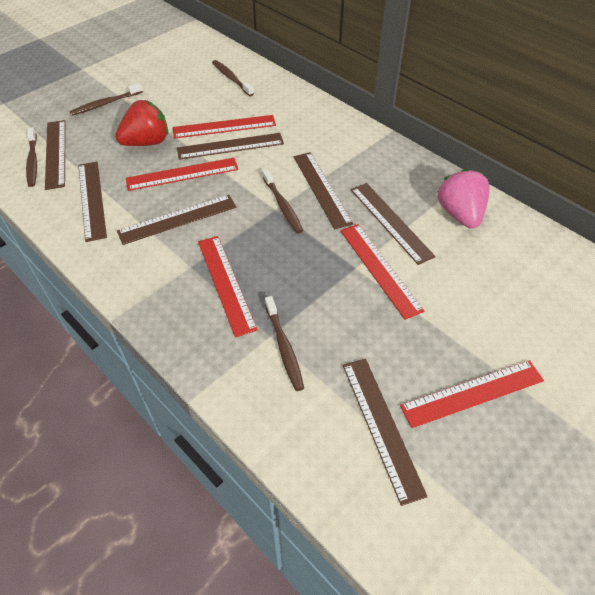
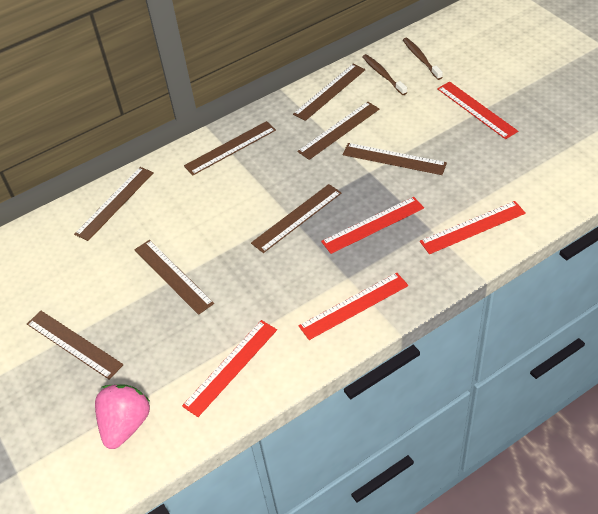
brown ruler: [45,120,66,190] [78,162,107,242] [117,195,236,245] [177,133,284,160] [294,152,353,229] [343,359,428,506] [351,183,436,265] = 7 -> [27,311,123,380] [74,167,154,241] [134,240,214,315] [184,121,276,175] [251,184,341,253] [293,64,366,121] [297,101,379,160] [343,143,447,175] = 8
brown toothbrush: [26,127,37,187] [69,83,143,116] [212,60,254,96] [262,169,303,233] [265,296,304,391] = 5 -> [362,54,407,95] [403,38,443,80] = 2
red strawberry: [115,100,168,146] = 1 -> none = 0

